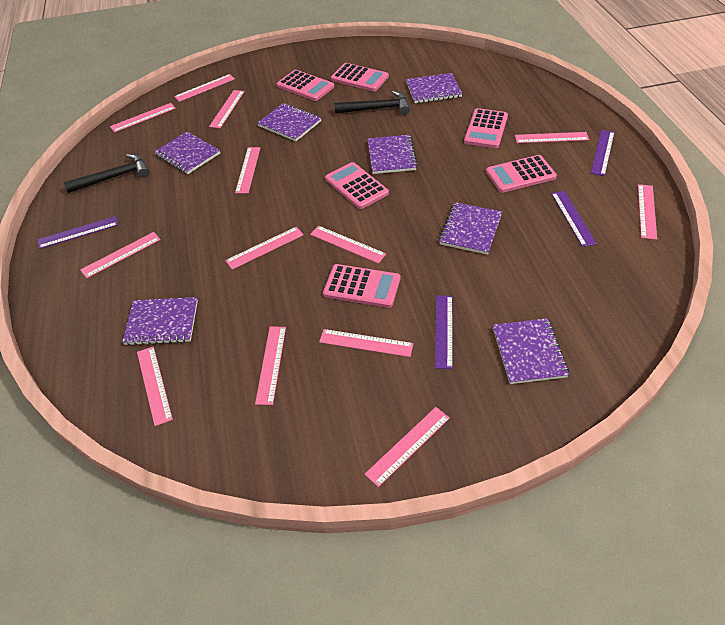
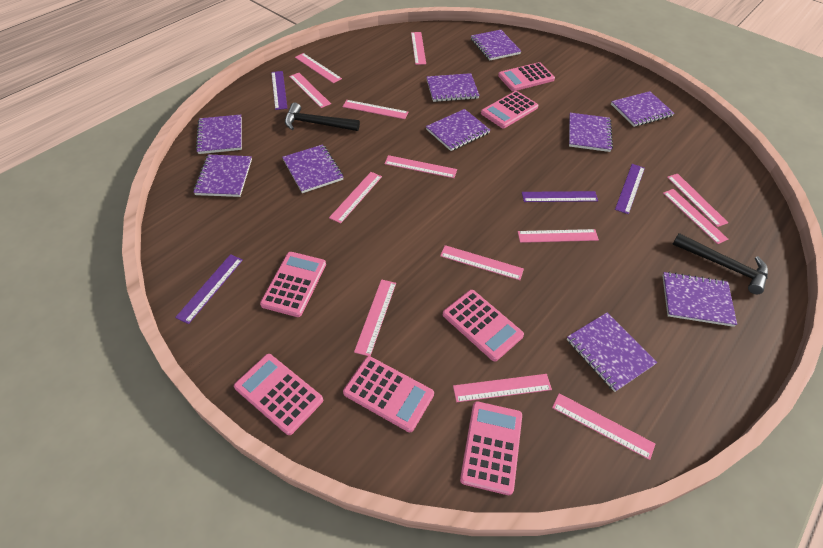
pink calculator: [277,70,334,101] [323,264,400,308] [325,162,389,209] [331,63,389,91] [464,108,508,148] [486,155,557,193] = 6 -> [234,354,323,435] [260,252,326,317] [343,356,434,432] [443,290,524,362] [460,401,522,495] [481,91,538,128] [498,62,555,91] = 7
purple notebook: [122,297,198,346] [154,132,220,174] [257,103,321,141] [367,135,418,174] [406,73,462,103] [439,202,502,255] [493,318,569,384] = 7 -> [193,154,252,197] [196,115,242,154] [282,144,343,193] [426,73,480,102] [426,109,490,151] [471,30,521,60] [567,312,657,392] [569,113,613,152] [611,91,674,127] [662,272,737,327] = 10

